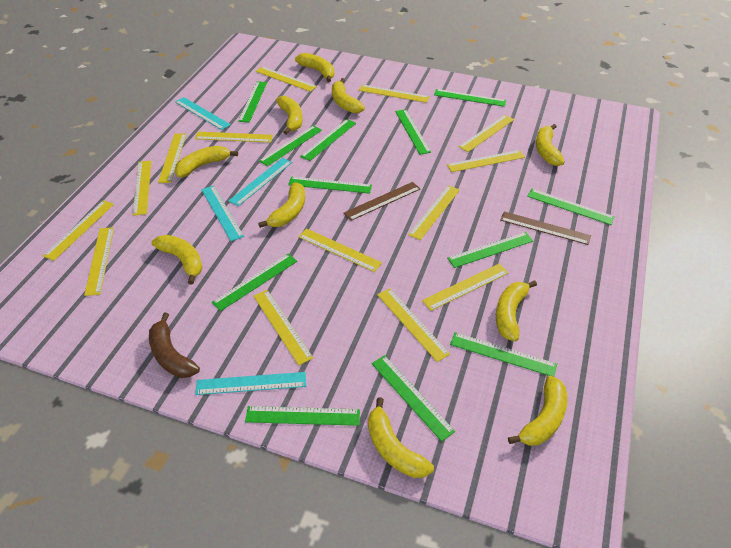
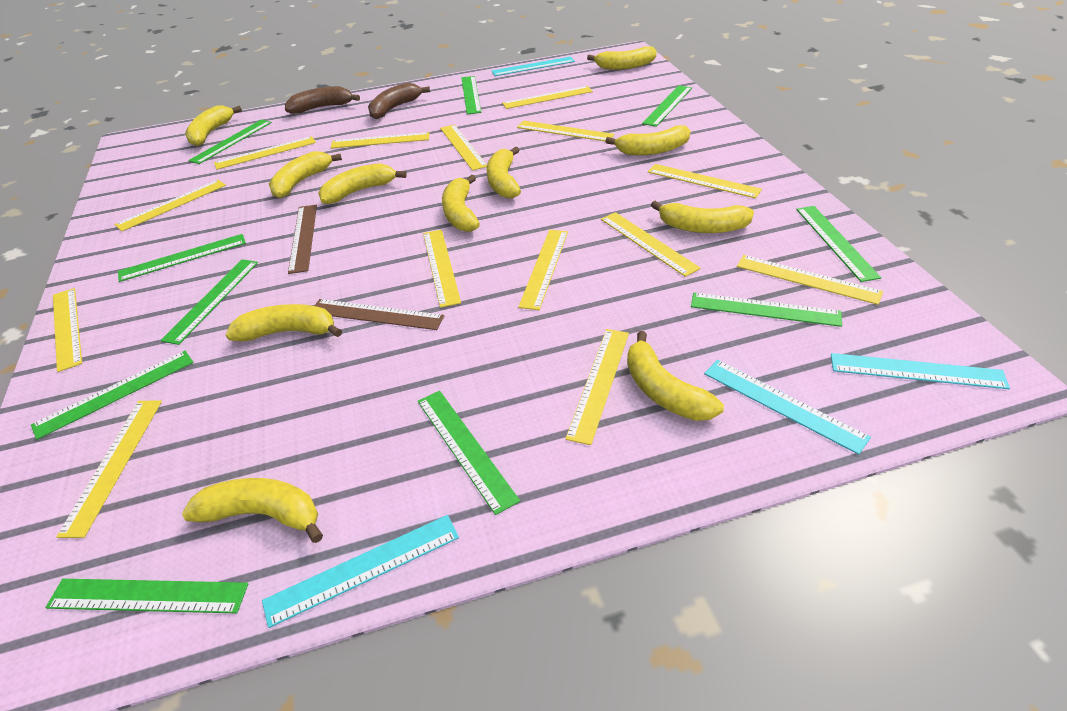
brown banana: [149,313,200,378] = 1 -> [285,86,360,114] [368,83,430,119] = 2
green ruler: [212,254,297,311] [238,81,267,123] [245,406,360,426] [259,125,322,166] [288,176,372,194] [300,119,356,161] [372,355,455,442] [395,109,431,155] [434,89,506,107] [447,232,533,268] [450,332,557,377] [527,189,615,225] = 12 -> [31,351,194,440] [45,579,248,613] [118,234,246,282] [160,259,258,345] [188,119,272,164] [418,391,520,515] [461,76,481,114] [642,85,692,127] [691,293,842,327] [796,206,881,282] = 10
yellow banana: [151,235,202,284] [175,146,238,177] [258,182,305,228] [276,96,303,135] [295,53,334,82] [332,78,365,113] [368,397,434,478] [496,280,537,341] [508,376,567,446] [536,124,565,166] = 10 -> [182,478,323,543] [185,106,242,146] [226,304,342,342] [269,151,342,198] [318,163,407,204] [442,175,480,232] [487,147,521,199] [587,46,657,70] [605,125,690,155] [627,331,724,421] [651,201,754,233] = 11

